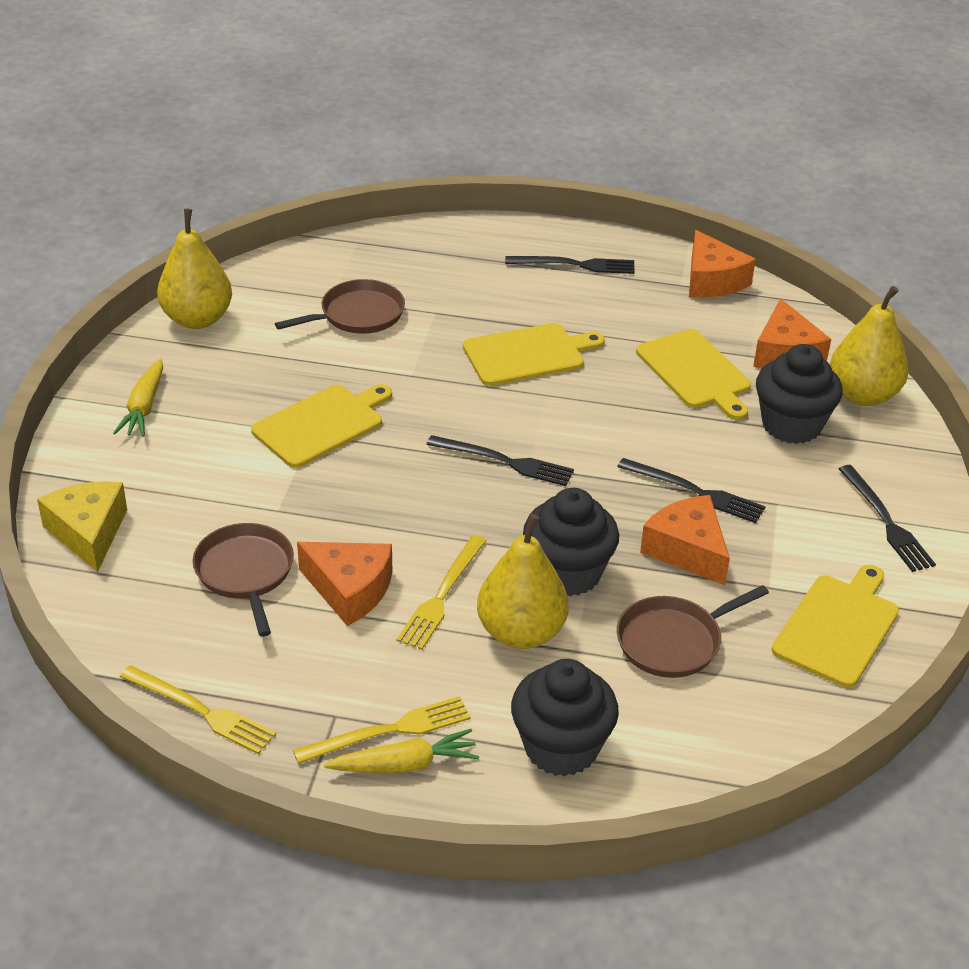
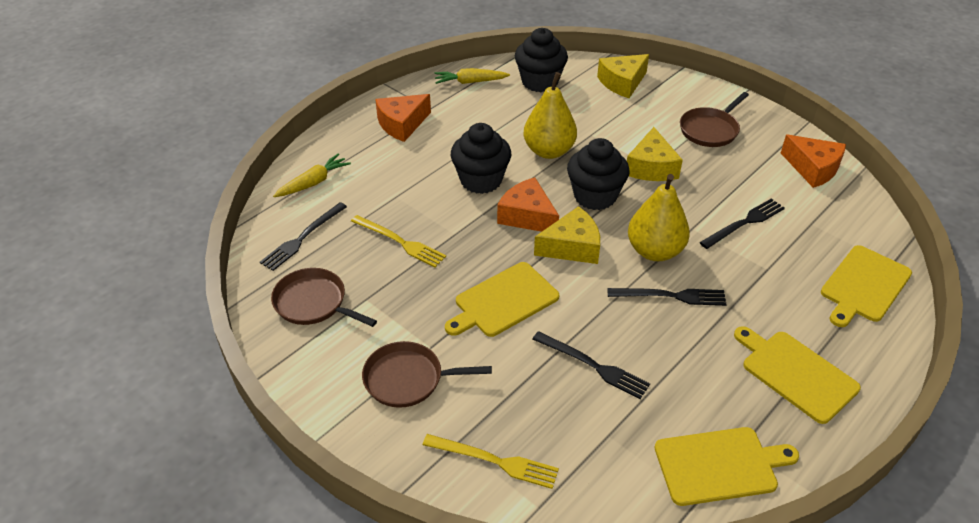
orange cheese: [297,542,392,626] [640,495,730,585] [689,230,756,298] [753,298,831,369] = 4 -> [375,94,431,142] [497,177,559,232] [781,135,846,188] = 3
yellow cheese: [37,481,127,572] = 1 -> [534,206,600,264] [597,54,649,98] [627,127,683,181] = 3
yellow fork: [120,665,276,754] [293,696,471,764] [396,535,487,650] = 3 -> [351,215,446,267] [423,434,559,489] = 2
yellow pear: [157,209,232,329] [477,514,569,649] [830,286,909,406] = 3 -> [523,72,577,159] [628,174,690,261] = 2

